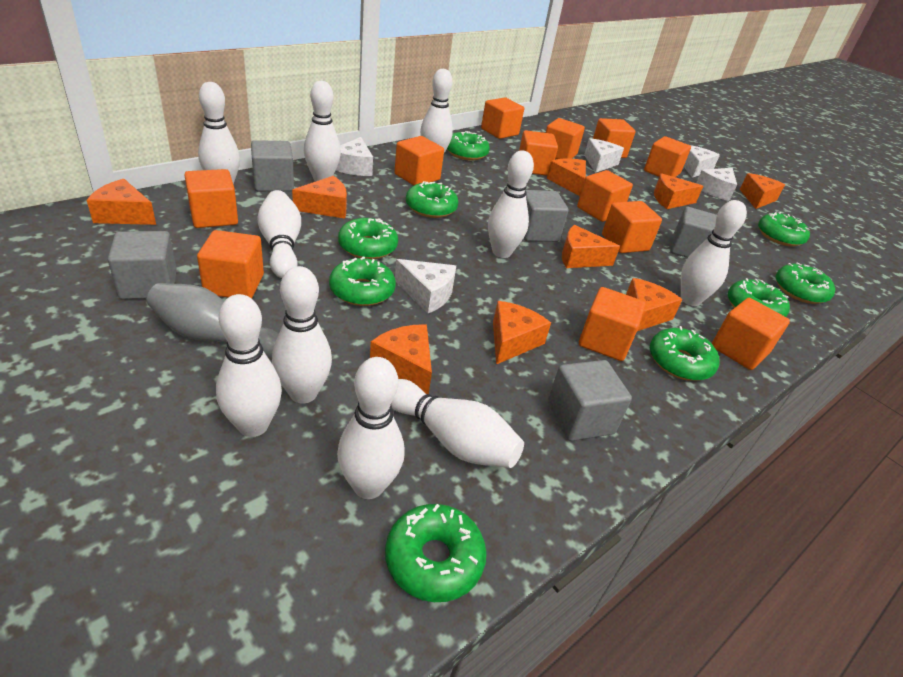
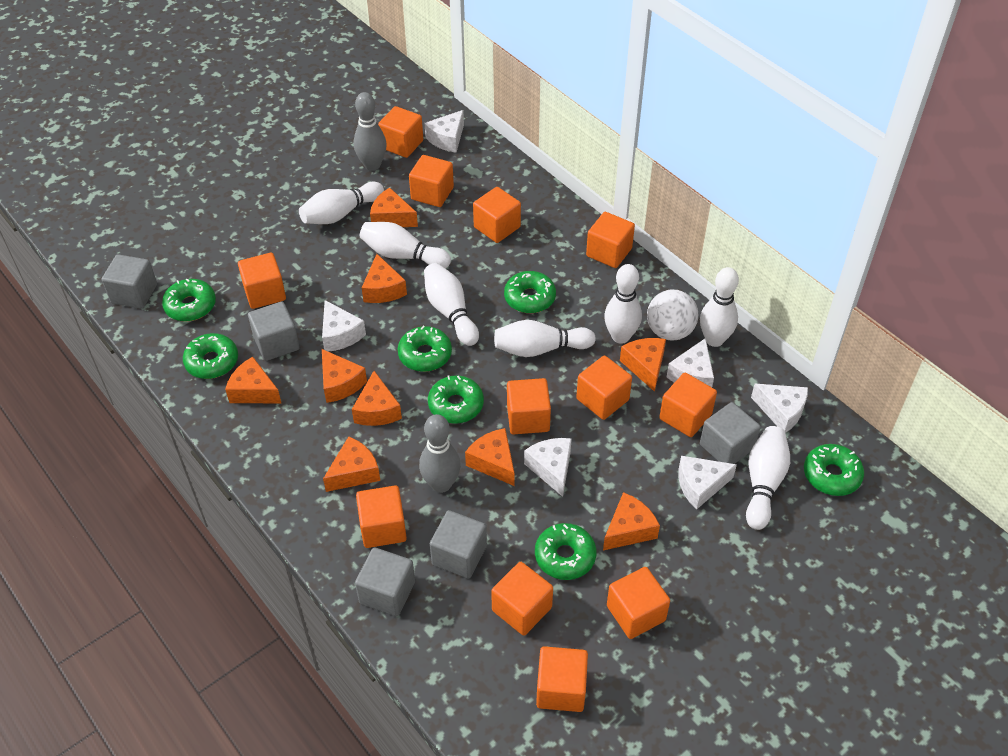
green donut: [329,256,396,306] [338,218,398,259] [385,504,487,602] [406,181,459,218] [447,131,490,160] [650,326,719,381] [728,278,790,317] [758,212,810,246] [776,263,835,304] = 9 -> [162,279,216,322] [183,333,238,379] [398,326,452,372] [428,376,484,423] [504,271,556,313] [535,523,597,580] [804,444,864,496] = 7
grey bowling pin: [147,283,279,360] = 1 -> [354,92,387,171] [419,414,461,493] = 2
white ball: none = 0 -> [647,290,698,341] = 1
white bowling pin: [198,82,240,185] [216,294,282,437] [257,190,301,278] [272,266,332,403] [304,81,341,182] [337,357,405,499] [391,379,524,468] [420,69,453,153] [488,150,534,258] [681,200,747,306] = 10 -> [299,182,384,224] [360,222,451,268] [424,263,479,346] [494,320,596,357] [604,264,642,344] [700,267,739,347] [746,426,790,530] = 7
white cheese: [336,137,373,176] [395,259,456,313] [584,138,624,173] [684,145,720,178] [696,168,737,201] = 5 -> [322,300,366,352] [424,110,464,153] [524,438,572,497] [667,338,714,387] [678,456,737,509] [751,384,808,433] = 6

